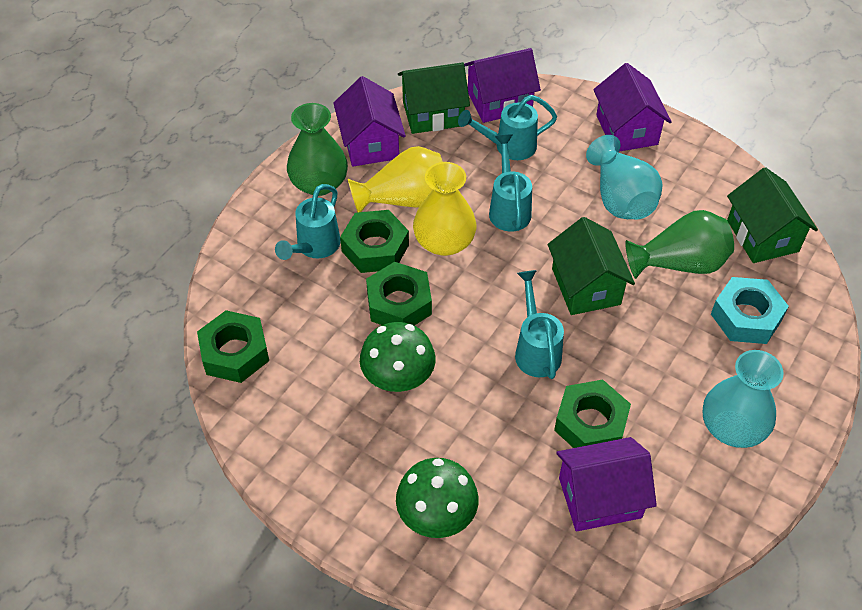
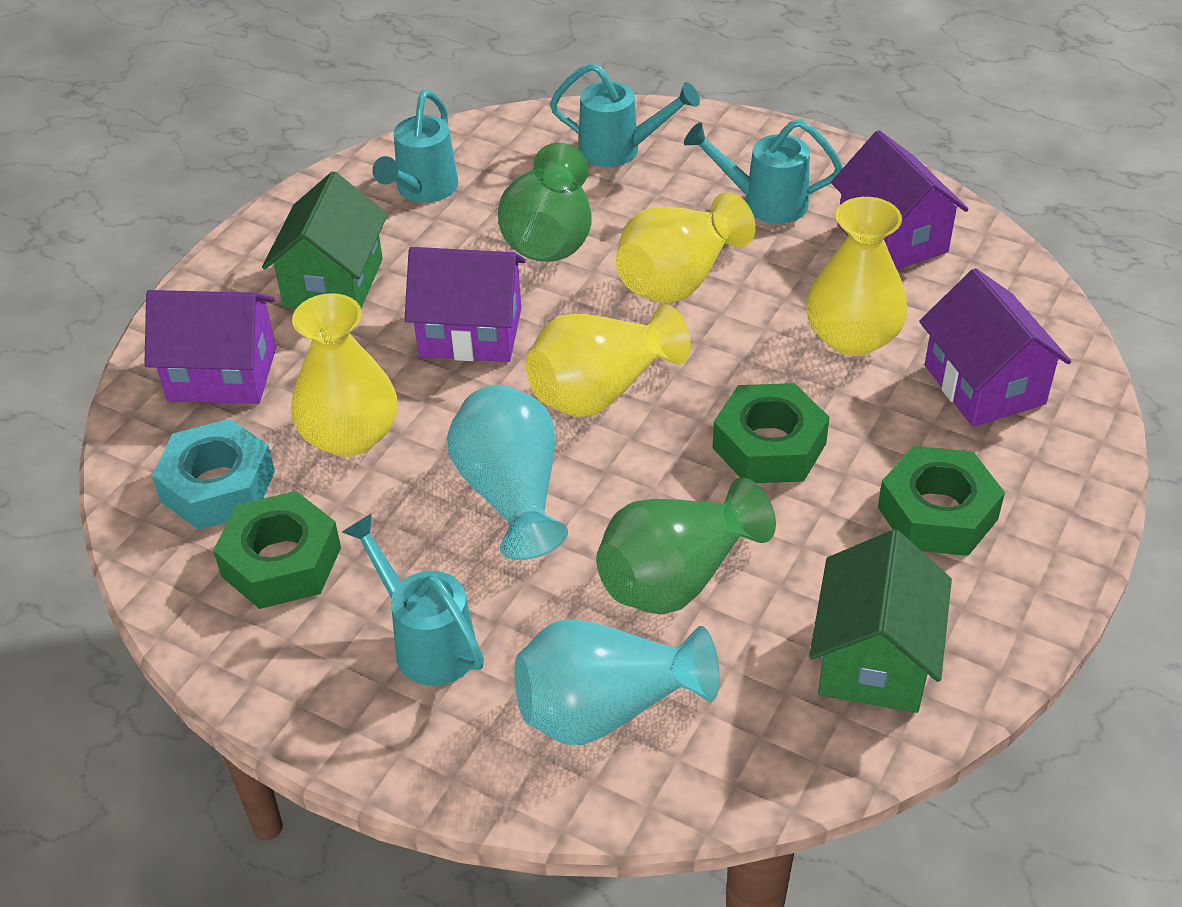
green house: [398,62,470,134] [548,217,635,315] [727,167,818,263] = 3 -> [262,171,388,309] [809,530,952,713] = 2
green mushroom: [360,322,436,392] [396,458,479,538] = 2 -> none = 0
green nut: [197,310,269,383] [340,210,409,273] [366,262,432,326] [554,380,631,448] = 4 -> [213,491,341,609] [713,383,830,483] [878,446,1005,556] = 3
yellow vase: [348,146,443,212] [413,162,477,256] = 2 -> [291,293,397,457] [526,304,691,417] [616,192,756,303] [806,197,908,356] = 4

